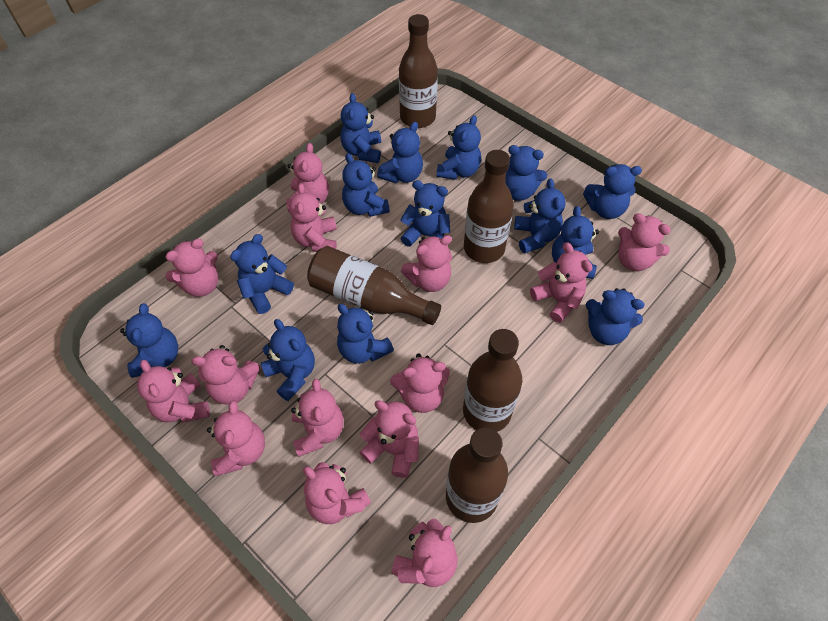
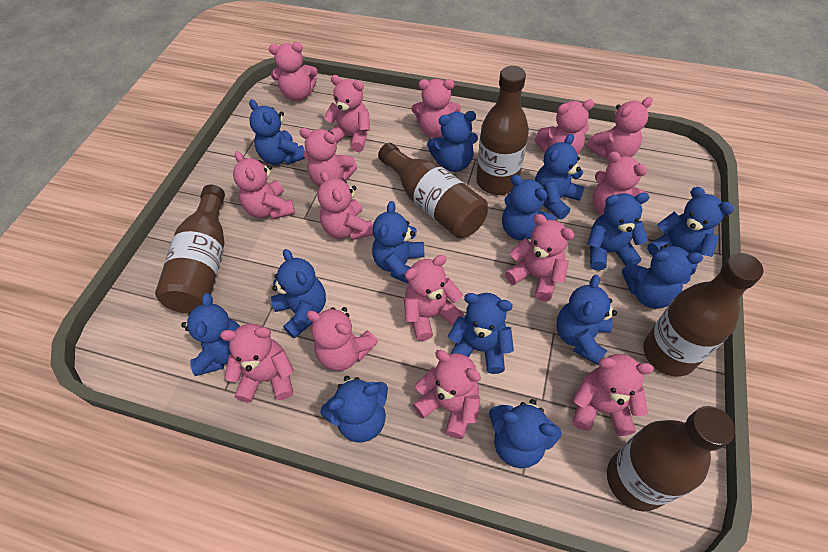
pink teddy bear: [137,360,210,423] [165,239,218,297] [191,345,260,405] [207,401,265,476] [286,143,329,212] [289,183,337,252] [291,379,344,457] [303,462,371,524] [359,400,419,478] [390,354,450,413] [391,519,458,587] [401,235,452,292] [530,242,593,323] [618,213,671,271] = 14 -> [220,324,294,403] [233,151,295,219] [269,42,318,101] [299,128,357,187] [306,307,378,371] [318,171,373,240] [324,75,370,152] [404,255,464,341] [412,79,461,138] [413,350,481,439] [505,214,574,301] [535,100,595,155] [572,354,654,436] [586,97,653,159] [593,151,647,215] = 15

